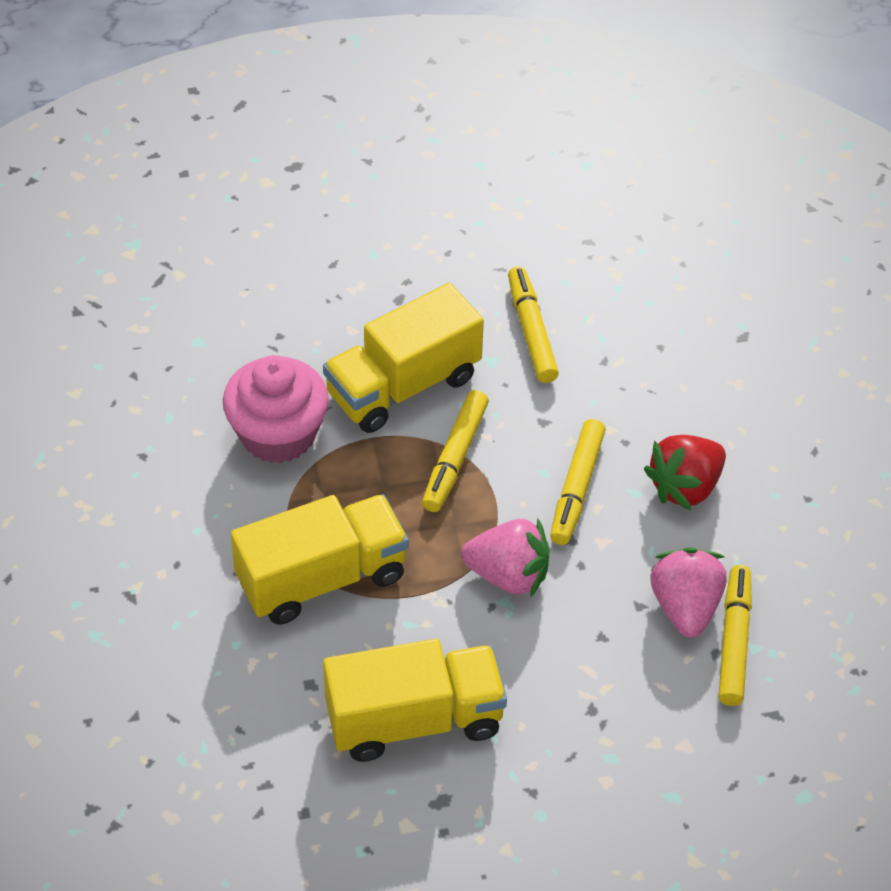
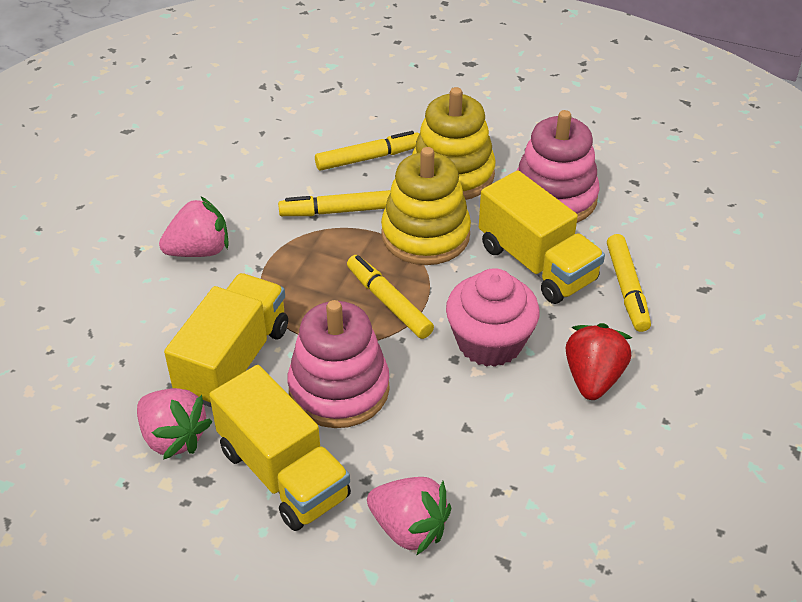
pink stacking toy: none = 0 -> [288,300,390,428] [516,110,599,223] = 2
pink strawberry: [461,517,549,598] [650,548,727,638] = 2 -> [137,388,212,460] [159,196,228,257] [367,477,451,556] = 3
yellow stacking toy: none = 0 -> [381,147,471,265] [412,87,496,200] = 2

